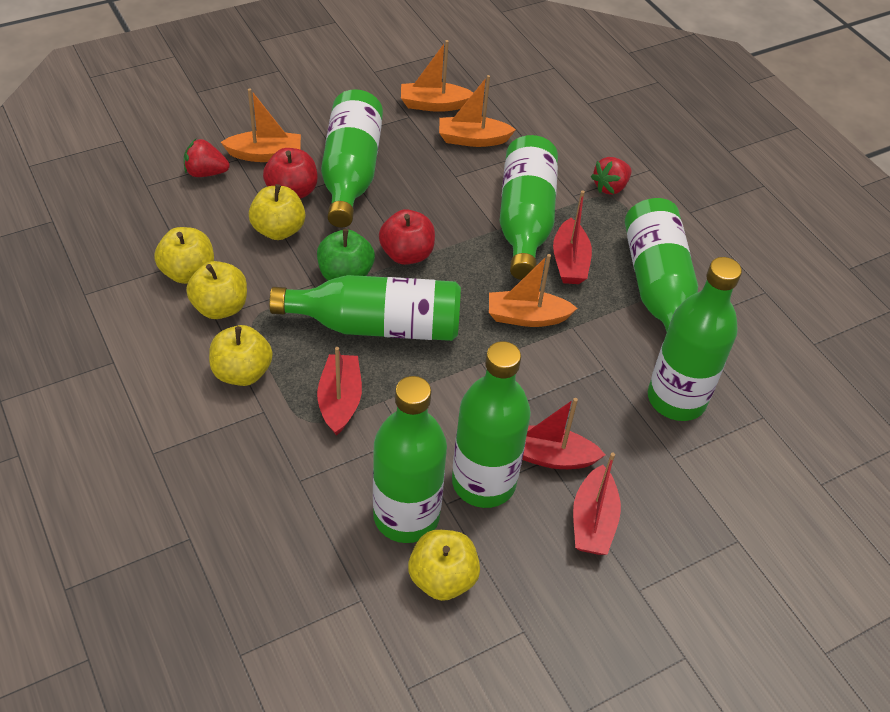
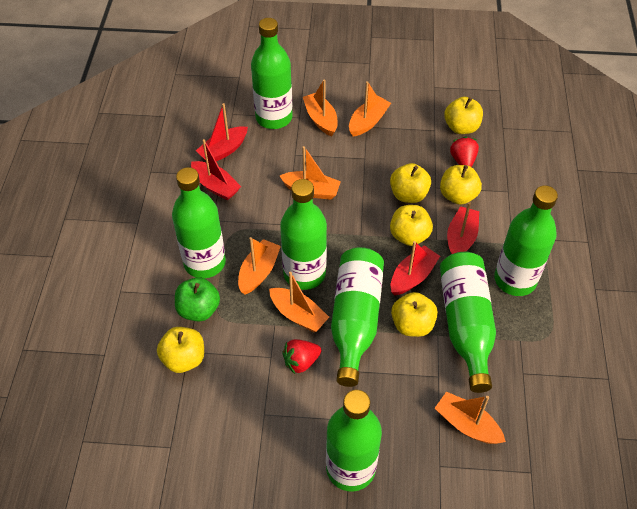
orange boat: [221,88,301,162] [401,40,473,112] [439,75,516,147] [489,254,578,327] = 4 -> [238,237,281,294] [269,272,329,332] [280,146,341,200] [303,79,338,136] [349,81,391,137] [435,392,506,444] = 6
red apple: [263,148,317,199] [379,209,435,265] = 2 -> none = 0
yellow apple: [154,227,214,284] [186,261,247,319] [209,325,273,386] [249,184,305,240] [408,530,480,601] = 5 -> [157,327,204,373] [390,163,431,203] [390,205,433,246] [391,292,438,337] [440,165,482,205] [444,97,483,134] = 6

